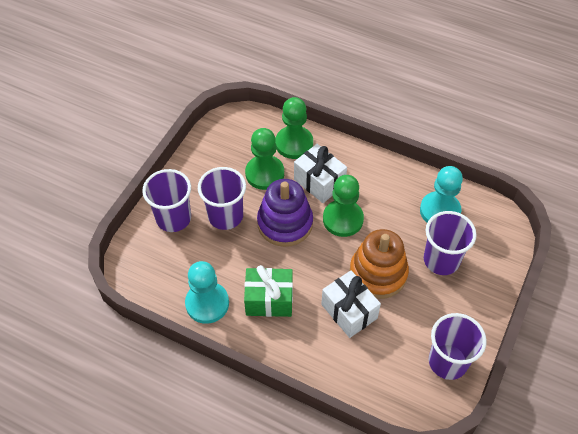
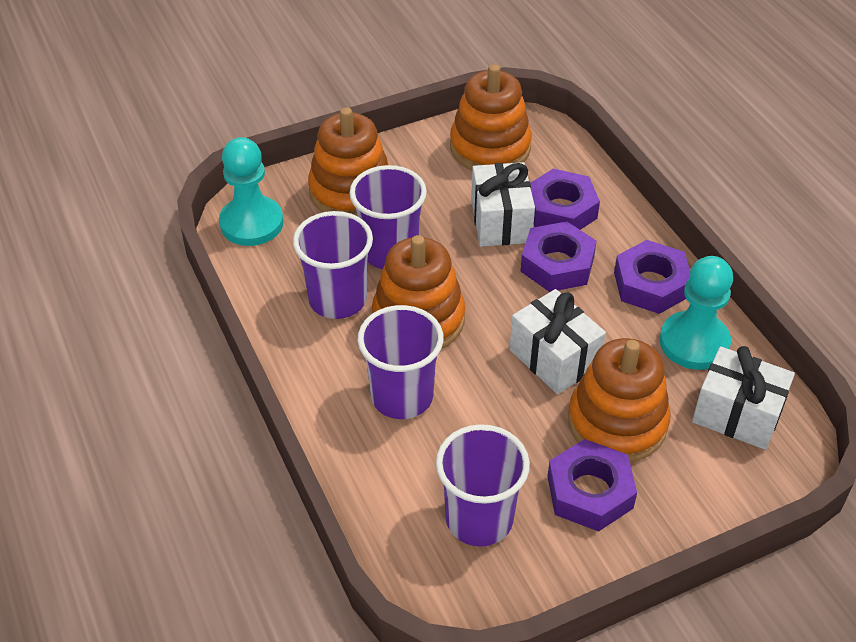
green gift: [244,265,293,317] = 1 -> none = 0
green pawn: [245,128,284,190] [275,97,313,159] [323,175,364,237] = 3 -> none = 0
orange stacking toy: [350,229,409,299] = 1 -> [308,107,389,216] [372,235,465,348] [450,64,532,170] [568,338,671,462] = 4
purple nut: none = 0 -> [520,221,597,292] [530,169,600,230] [547,439,637,532] [614,240,690,314] = 4
purple stacking toy: [257,179,313,247] = 1 -> none = 0
white gift: [294,144,347,203] [321,271,381,338] = 2 -> [471,162,535,247] [510,289,606,394] [692,346,795,450] = 3

